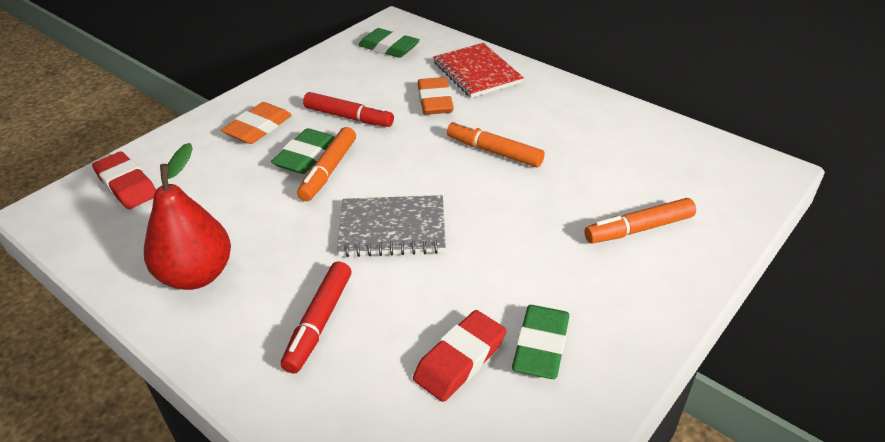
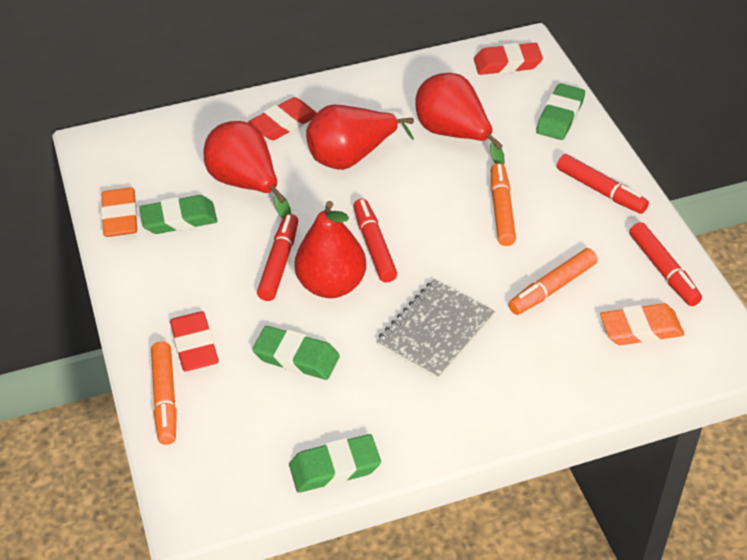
green eraser: [271,128,335,174] [358,28,420,58] [512,305,569,379] = 3 -> [139,195,217,234] [252,326,340,380] [289,434,381,493] [536,83,585,140] = 4
red eraser: [92,151,156,209] [413,310,506,402] = 2 -> [170,311,219,371] [248,97,317,140] [474,43,543,75] = 3
red marker: [281,262,351,374] [303,92,394,127] = 2 -> [257,214,298,301] [353,199,397,283] [557,154,649,214] [629,222,702,306] = 4
red notebook: [433,43,524,98] = 1 -> none = 0
red pear: [144,143,231,290] = 1 -> [203,121,291,218] [294,201,366,298] [306,105,414,170] [415,73,505,165] = 4

